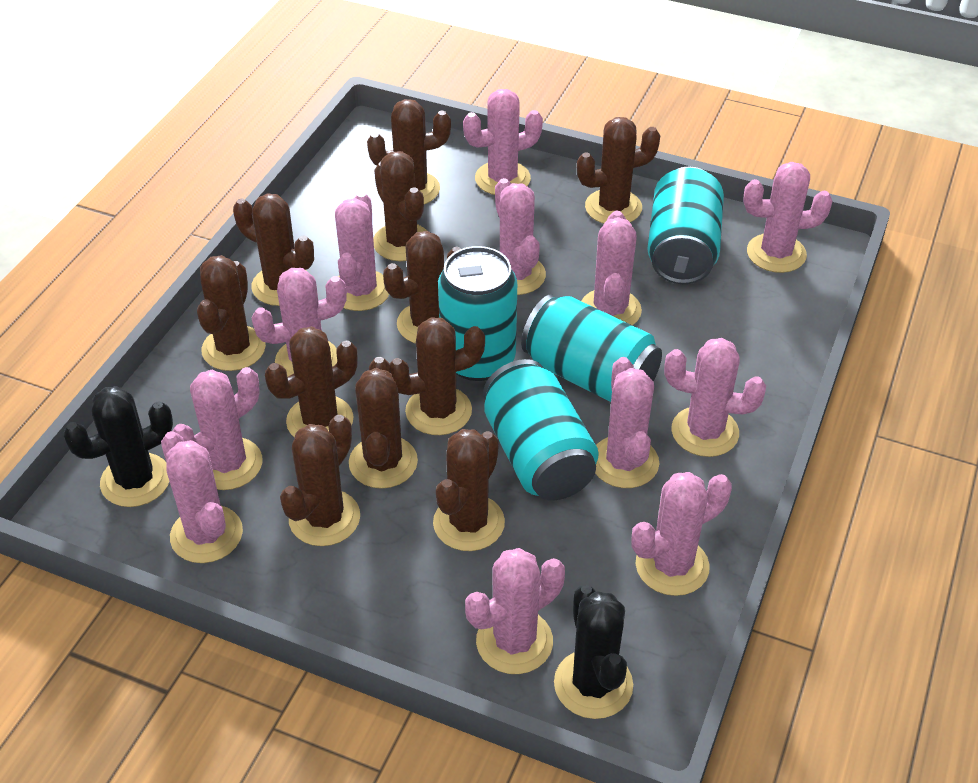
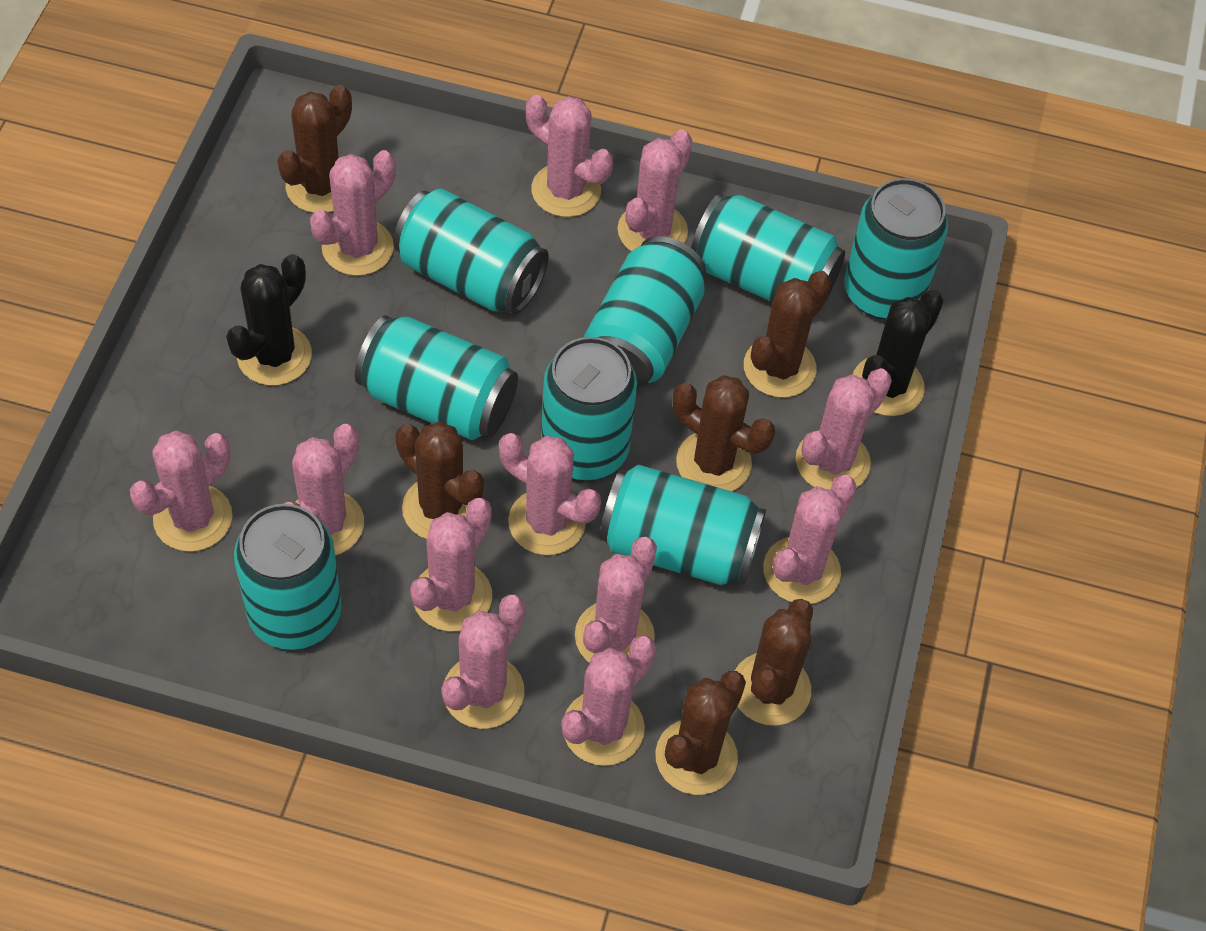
brown cactus: [197,255,266,371] [233,193,314,306] [265,326,358,437] [280,415,360,546] [349,357,418,489] [367,99,451,204] [373,151,427,261] [383,231,461,344] [389,317,485,435] [433,429,505,551] [577,117,660,224] = 11 -> [277,85,352,213] [395,422,484,539] [655,671,746,795] [673,375,775,491] [735,599,813,726] [744,271,831,398] = 6
turquoise can: [438,246,517,381] [483,359,599,500] [521,294,662,402] [647,166,724,284] = 4 -> [234,504,342,650] [355,315,518,440] [393,188,549,314] [541,337,637,480] [584,236,706,388] [599,464,766,585] [691,193,845,307] [844,178,948,319] = 8

